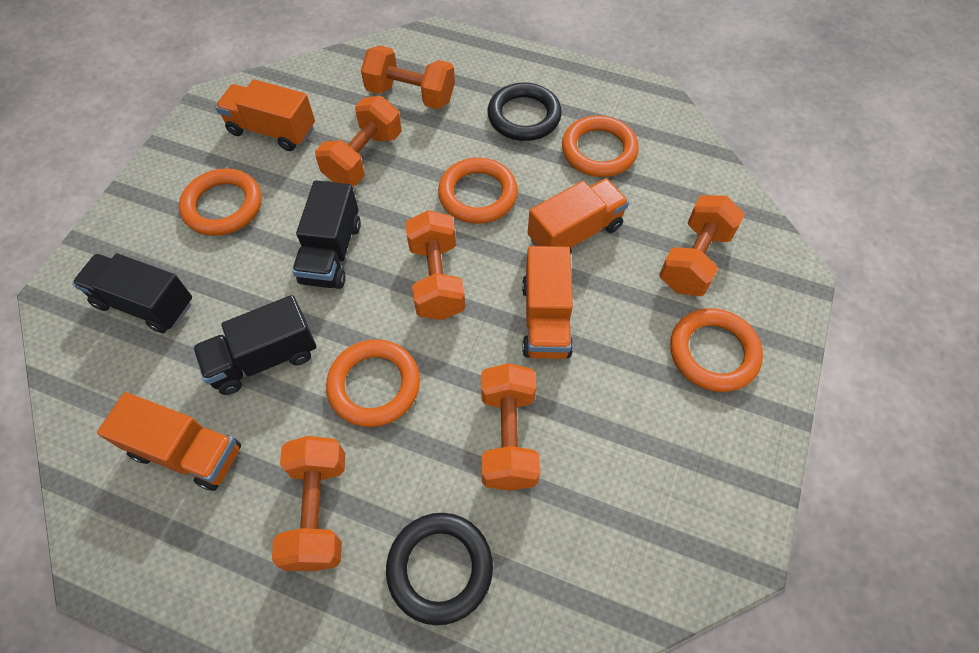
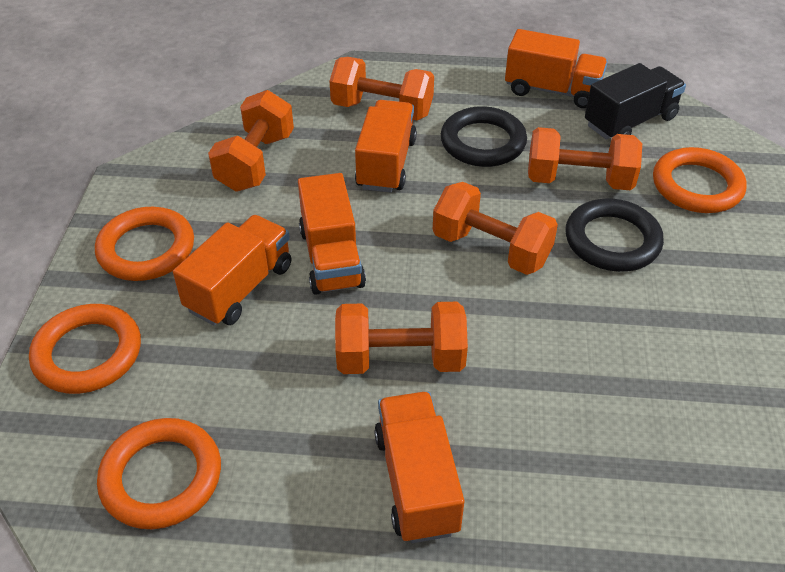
black truck: [72,254,192,333] [193,295,316,395] [292,180,361,289] = 3 -> [585,63,686,140] = 1
orange dumbbell: [272,436,345,571] [315,96,402,186] [361,45,455,109] [405,210,465,320] [481,363,540,491] [659,195,745,296] = 6 -> [208,90,294,191] [329,57,434,120] [335,302,468,374] [433,182,558,275] [528,127,642,190] = 5
orange ring: [179,168,262,236] [326,339,420,427] [438,158,518,224] [562,115,639,177] [670,308,763,392] = 5 -> [29,304,141,394] [95,207,194,281] [97,418,221,529] [653,147,747,213] = 4
orange truck: [97,392,241,491] [215,79,315,151] [522,246,573,359] [528,178,629,255] = 4 -> [173,215,291,326] [298,173,366,295] [355,100,417,193] [374,392,464,543] [505,29,608,108] = 5

